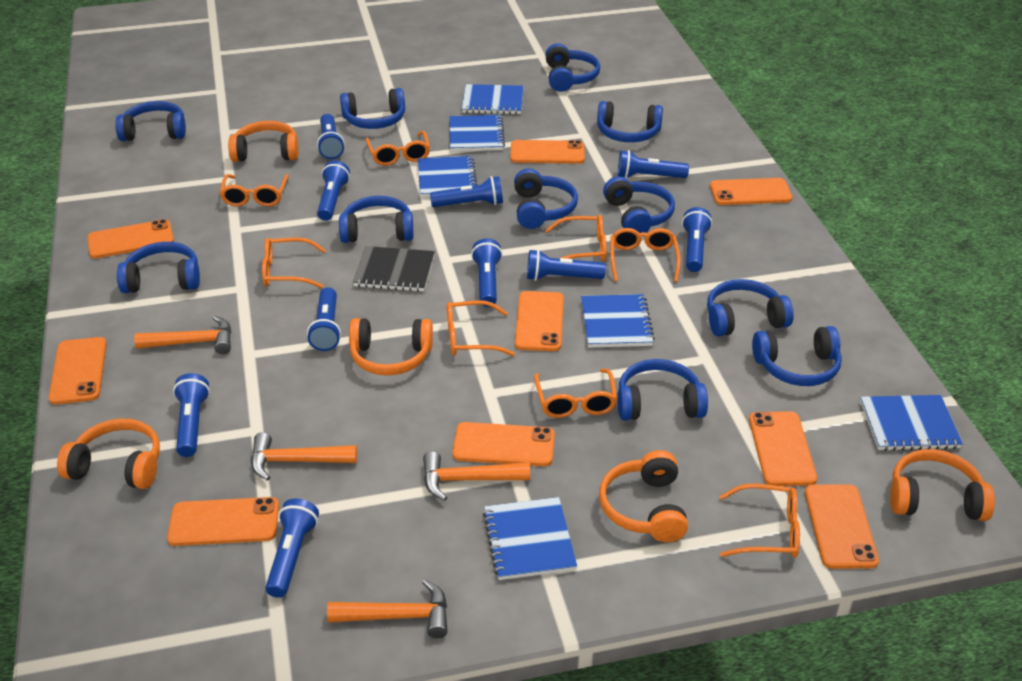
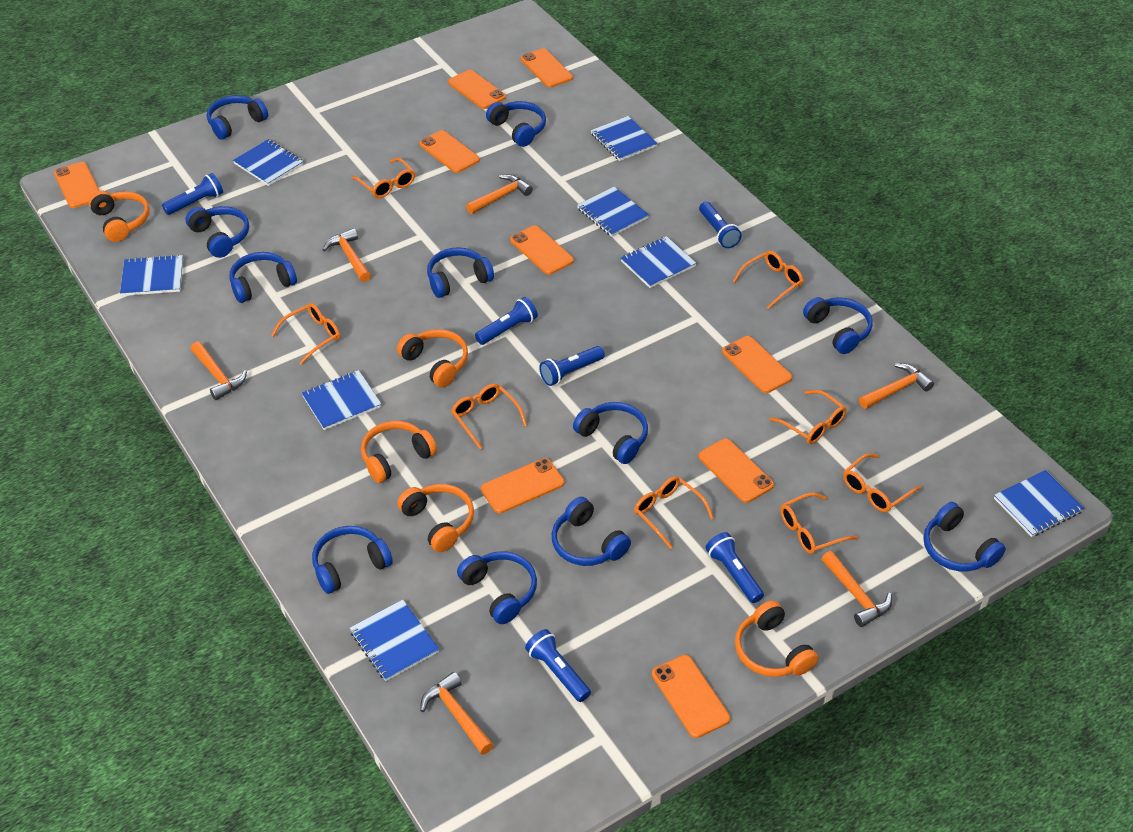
black notebook: [353,246,435,292] = 1 -> none = 0
blue flashlight: [173,373,210,457] [265,498,319,598] [307,287,341,351] [317,114,345,159] [317,160,350,221] [430,176,503,207] [471,238,502,307] [527,249,606,281] [618,150,689,178] [682,207,712,272] = 10 -> [162,173,223,215] [475,297,538,345] [525,629,591,702] [539,346,605,386] [699,202,742,248] [706,532,764,603] = 6
blue notebook: [418,156,477,197] [450,115,505,151] [462,84,524,114] [483,497,577,580] [581,294,655,348] [860,395,963,451] = 6 -> [120,254,183,296] [233,139,303,186] [302,370,382,430] [350,599,439,681] [577,187,649,237] [591,116,658,161] [621,236,696,288] [994,470,1084,537] = 8
orange hammer: [134,315,231,354] [251,432,357,481] [327,579,448,639] [423,451,530,501] = 4 -> [191,342,247,400] [323,228,371,282] [420,672,494,755] [466,174,533,214] [821,551,892,627] [859,363,934,409] = 6

